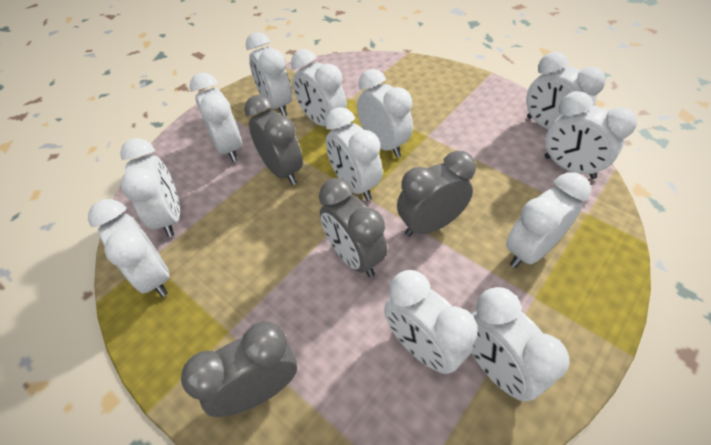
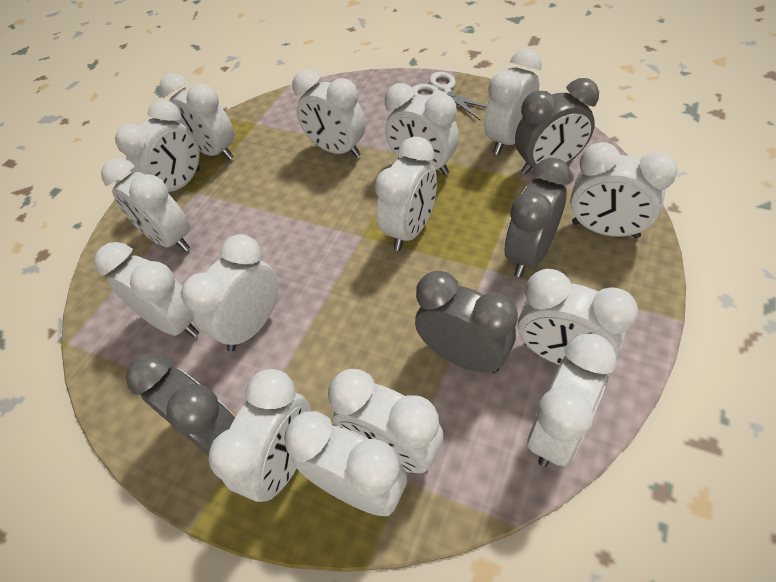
white clock: [88,199,170,297] [120,138,180,237] [190,73,242,162] [246,32,292,116] [291,49,347,126] [325,107,383,201] [357,69,413,158] [384,270,478,374] [472,287,569,401] [506,172,591,268] [526,52,606,129] [544,91,637,179] = 12 -> [94,242,199,338] [101,158,190,252] [115,100,200,192] [159,73,234,160] [181,234,278,352] [209,369,311,502] [284,411,407,516] [292,69,366,158] [328,369,443,473] [375,137,437,251] [385,83,459,175] [484,49,542,155] [518,269,638,365] [527,334,617,467] [570,142,677,238] = 15
white scissors: none = 0 -> [412,72,487,120] = 1

